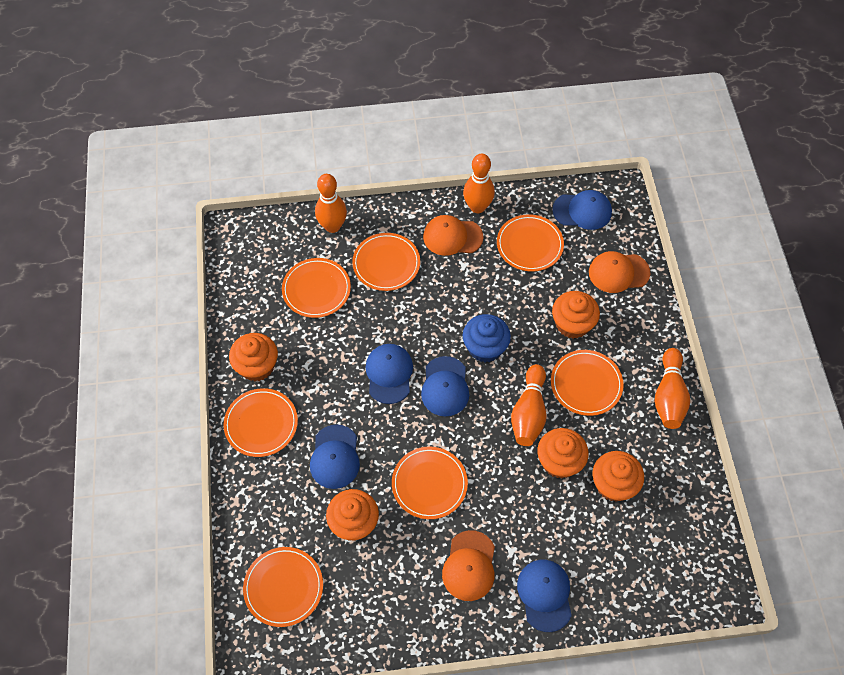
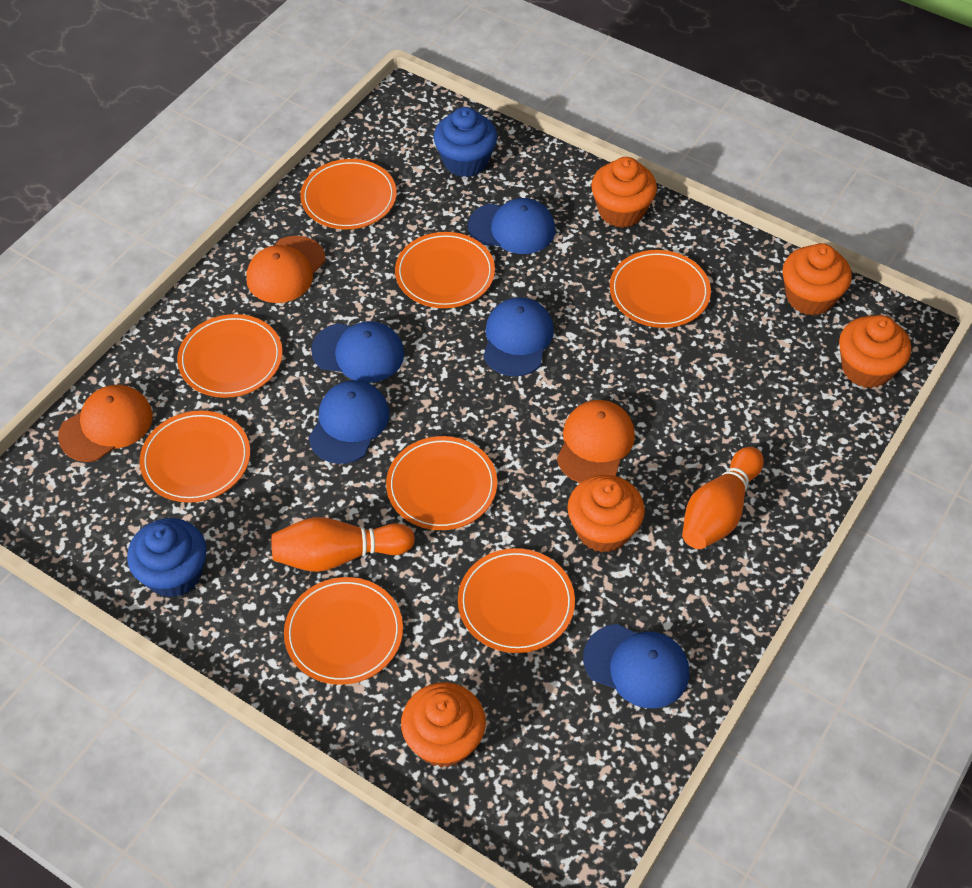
blue cupcake: [463,314,511,362] = 1 -> [127,518,207,597] [434,107,497,177] = 2
orange bowling pin: [315,174,347,233] [463,154,495,213] [511,364,546,446] [655,348,690,429] = 4 -> [271,517,415,572] [682,447,764,549] = 2
orange plate: [224,388,298,457] [243,547,323,627] [282,258,351,318] [352,233,420,291] [392,447,468,519] [497,214,564,272] [551,350,624,416] = 7 -> [140,411,250,503] [177,314,283,398] [284,577,403,685] [300,159,397,229] [386,436,497,530] [395,232,495,308] [458,548,575,653] [610,250,711,328] = 8

